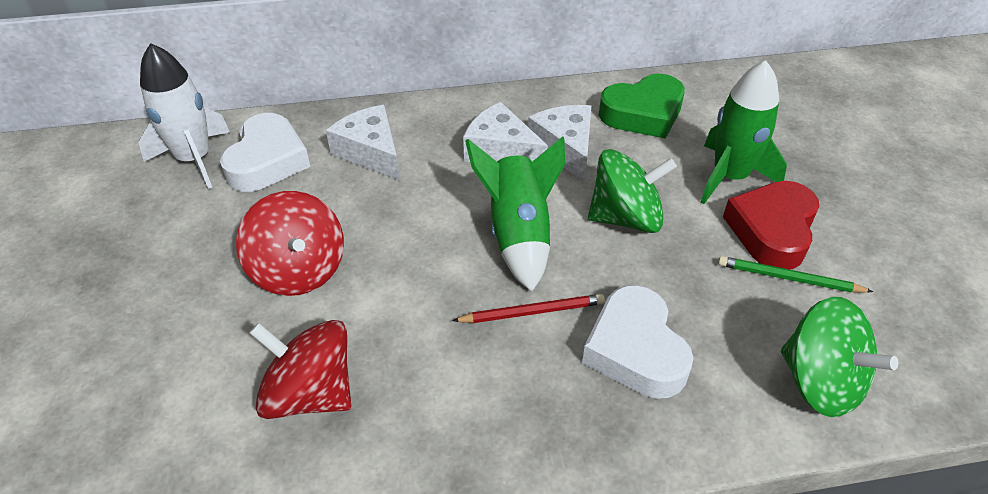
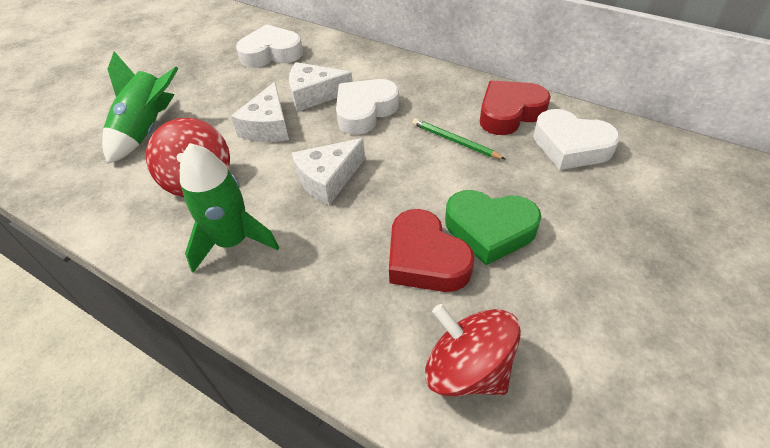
green spinning top: [588,149,677,233] [781,297,898,417] = 2 -> none = 0
red heart: [723,181,819,270] = 1 -> [389,209,474,292] [480,80,551,135] = 2
red pencil: [452,294,605,323] = 1 -> none = 0
white heart: [220,113,310,192] [582,285,693,399] = 2 -> [236,24,303,68] [336,79,399,135] [533,109,620,170] = 3
white rocket: [138,43,230,189] = 1 -> none = 0

